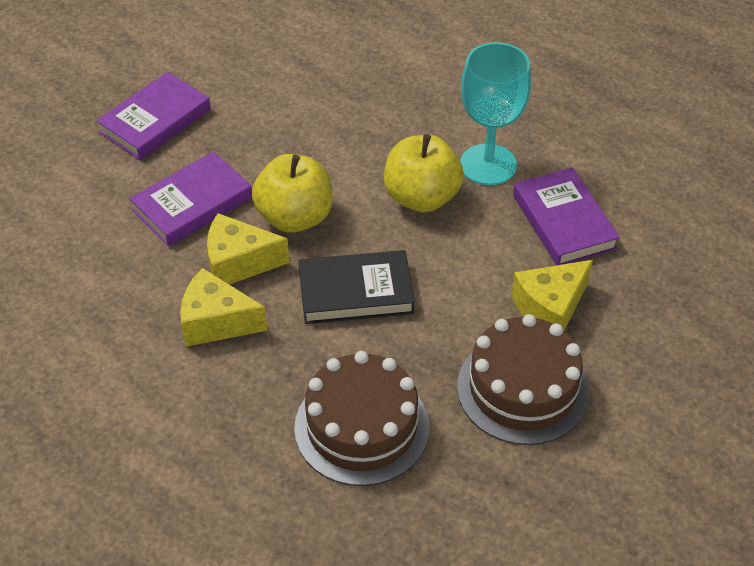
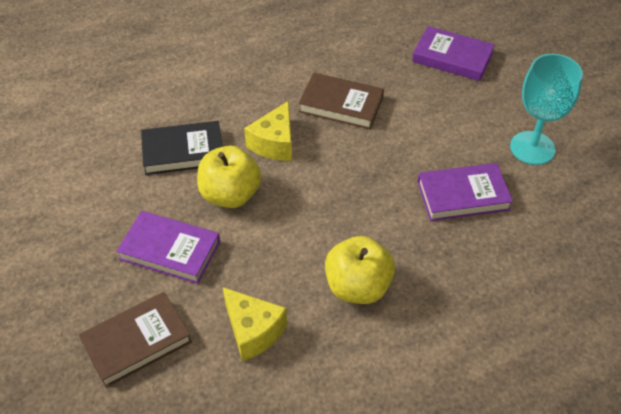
brown book: none = 0 -> [79,292,192,388] [298,73,384,129] = 2
brown cake: [294,351,429,486] [457,314,589,445] = 2 -> none = 0
yellow cheese: [180,268,267,347] [207,213,289,285] [511,260,593,330] = 3 -> [223,287,287,361] [244,101,292,161] = 2

